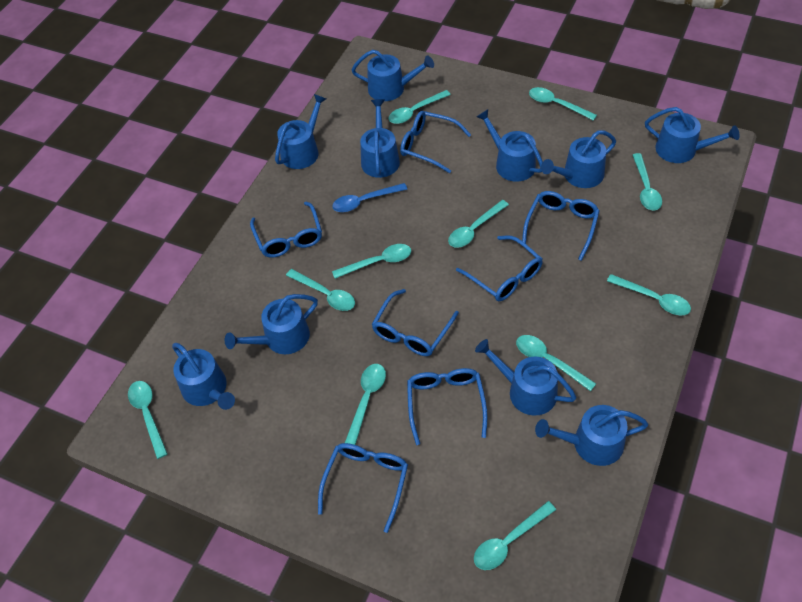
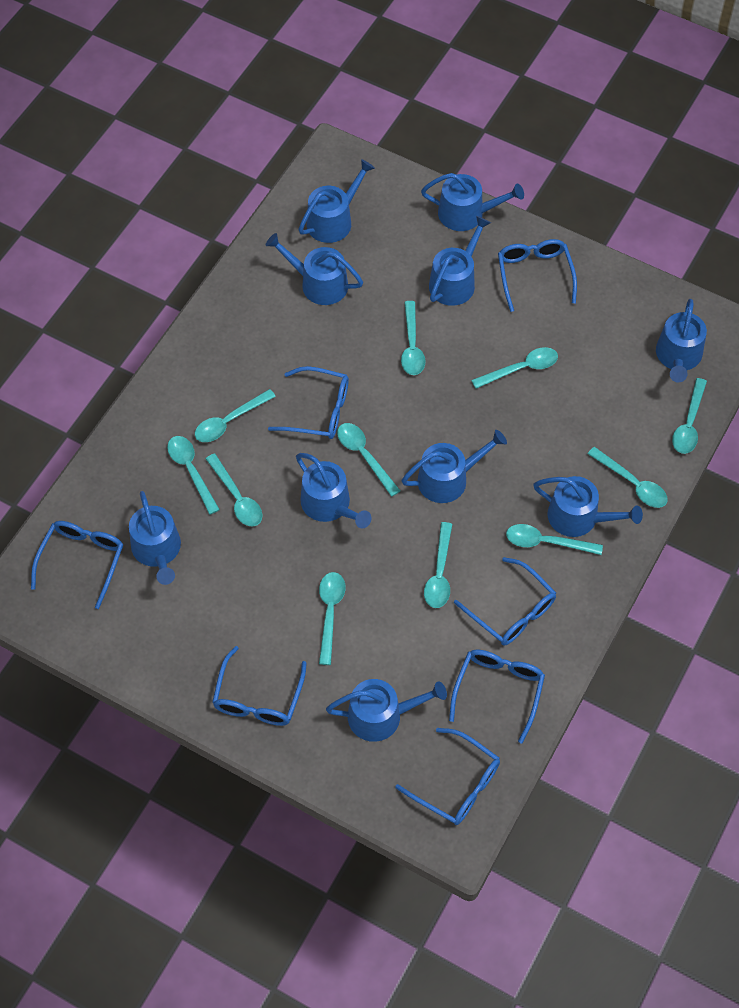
blue spoon: [332,183,407,212] = 1 -> none = 0

